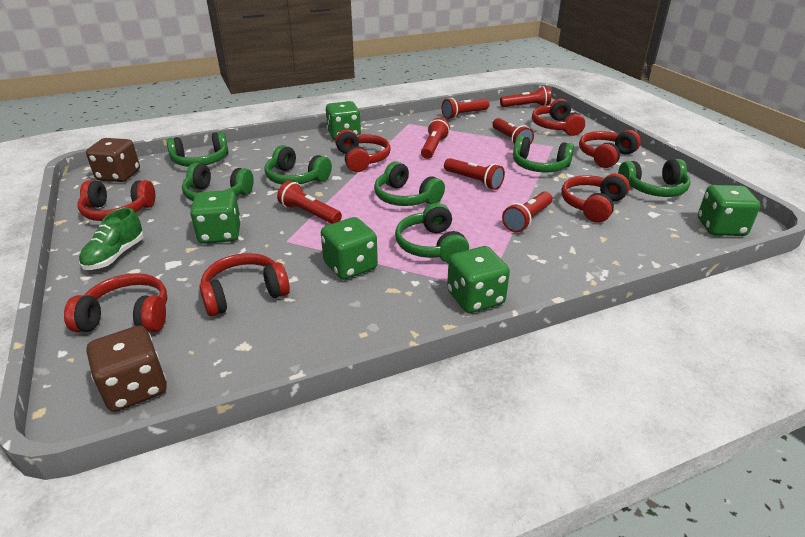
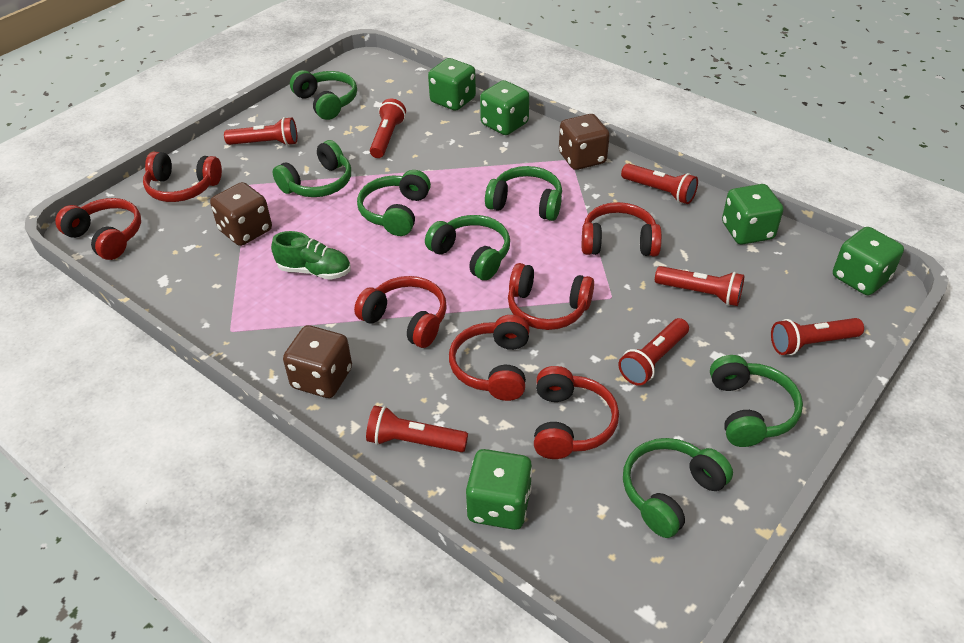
brown dice: [86,138,140,182] [87,325,167,412] = 2 -> [210,182,272,246] [283,325,352,398] [559,114,610,170] = 3

